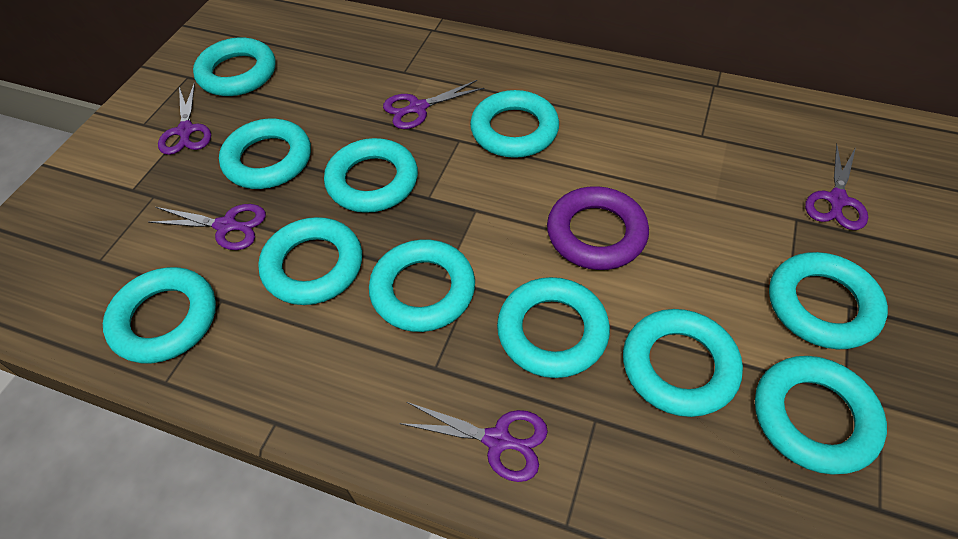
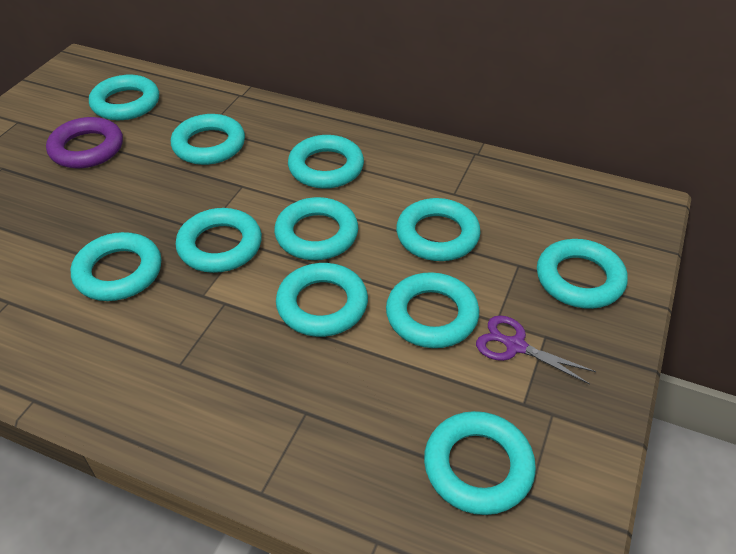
purple scissors: [148,204,266,250] [158,82,211,155] [383,80,484,129] [399,402,548,482] [805,144,868,230] = 5 -> [476,315,596,385] = 1

